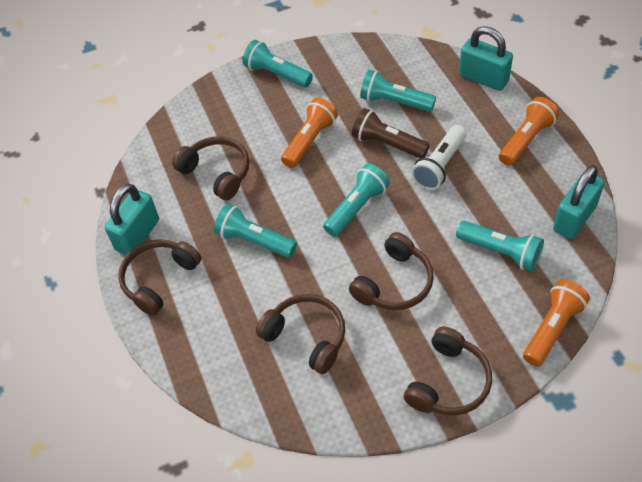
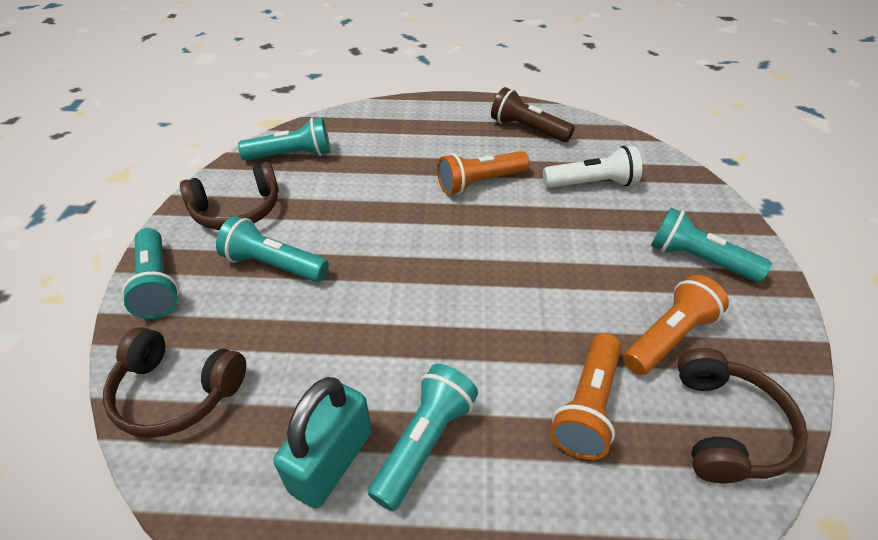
brown headphones: [118,239,202,316] [172,136,249,200] [256,294,345,374] [349,232,434,310] [404,327,492,416] = 5 -> [103,327,246,438] [180,162,279,230] [678,348,808,483] = 3
turquoise padlock: [105,184,159,255] [459,26,513,91] [553,165,605,239] = 3 -> [273,377,372,509] = 1

